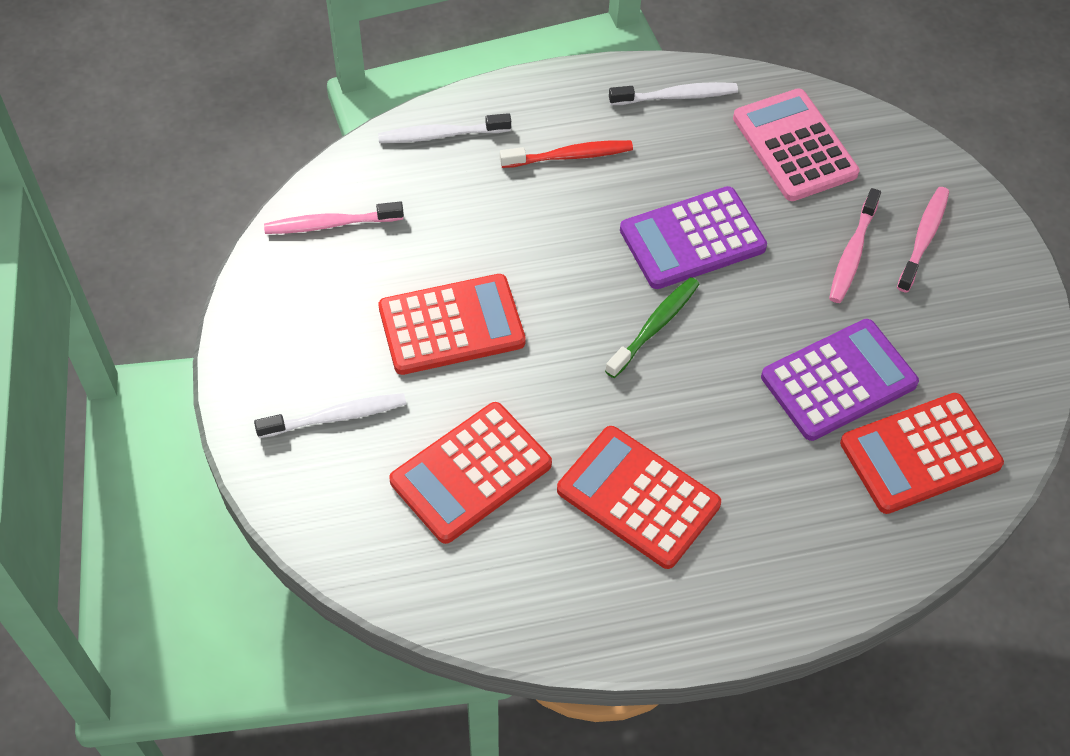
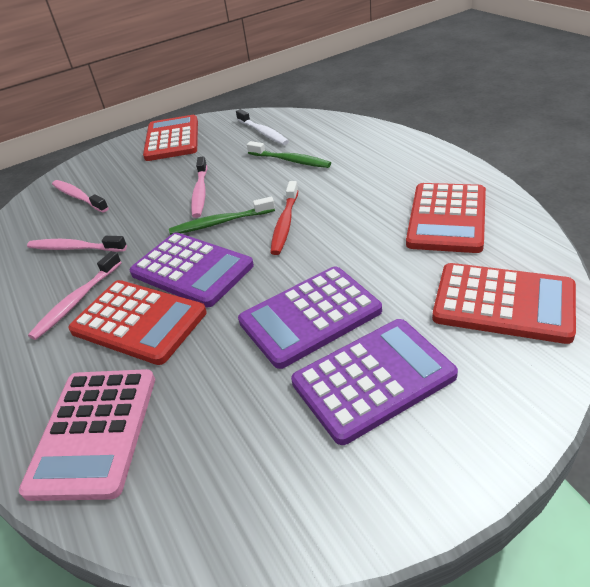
green toothbrush: [605,277,700,378] = 1 -> [169,197,275,235] [247,141,331,168] = 2
pink toothbrush: [264,201,404,234] [829,188,881,303] [897,187,949,293] = 3 -> [27,236,127,252] [28,251,122,340] [52,180,109,213] [191,156,207,218] = 4
purple calculator: [620,186,767,289] [761,319,919,441] = 2 -> [130,232,254,307] [238,266,382,369] [291,319,458,445] = 3
white toothbrush: [254,393,406,438] [378,113,511,143] [609,82,738,105] = 3 -> [236,109,289,145] = 1

